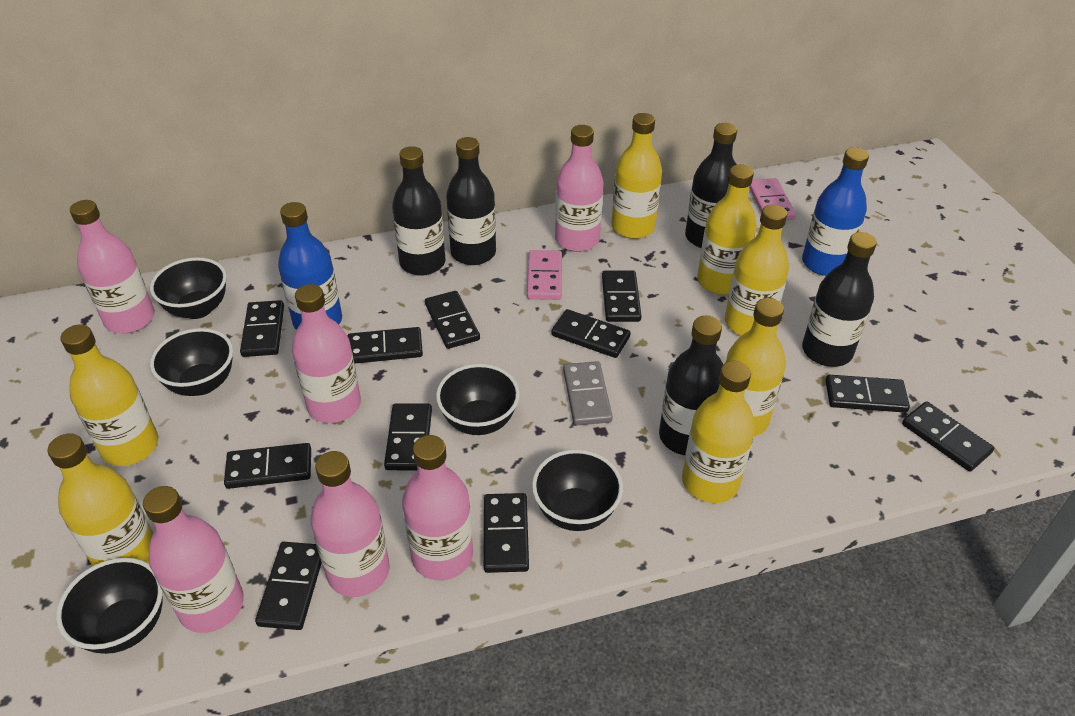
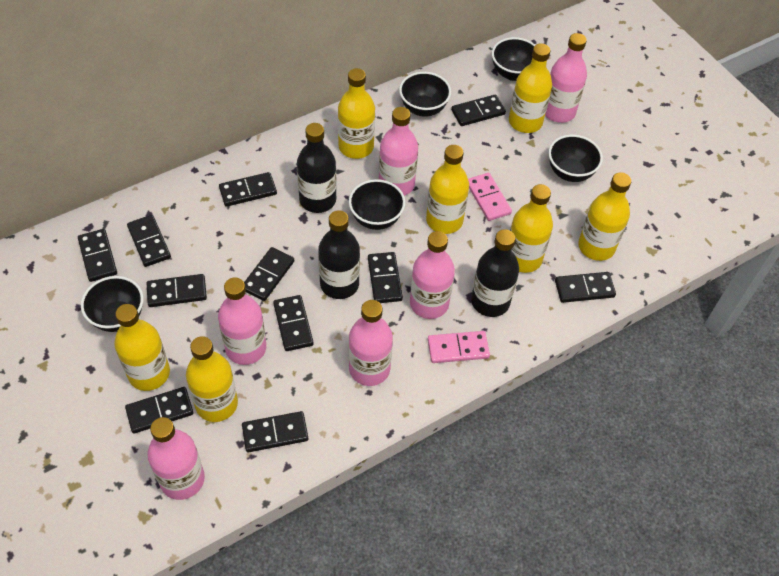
black bottle: [392,146,446,276] [446,137,496,265] [659,316,723,455] [685,123,737,248] [802,232,877,367] = 5 -> [297,123,337,213] [318,210,360,299] [471,229,519,317] = 3
blue bottle: [278,202,342,330] [802,147,869,276] = 2 -> none = 0
grey domino: [563,361,613,425] = 1 -> none = 0

